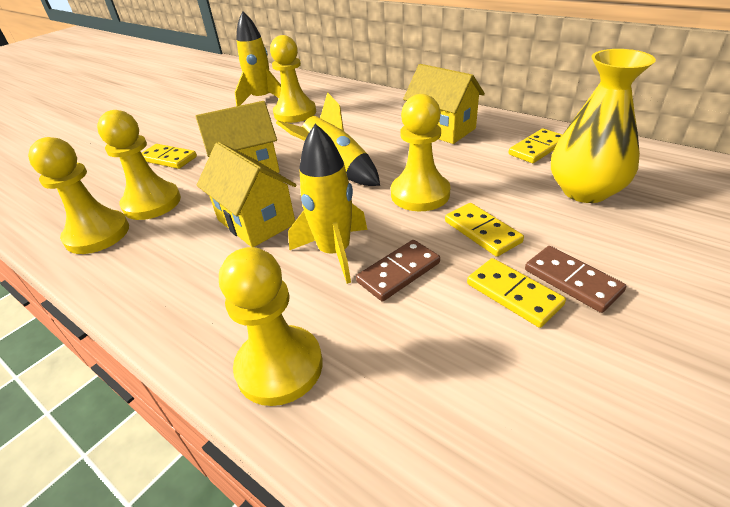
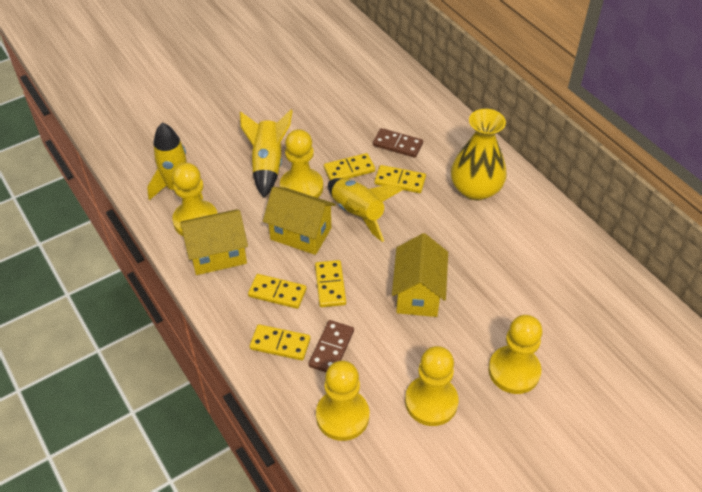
yellow domino: [142,144,197,169] [445,203,524,257] [467,258,566,328] [508,128,562,163] = 4 -> [248,274,307,309] [250,324,310,360] [315,260,346,307] [324,153,375,180] [374,165,426,193] = 5

